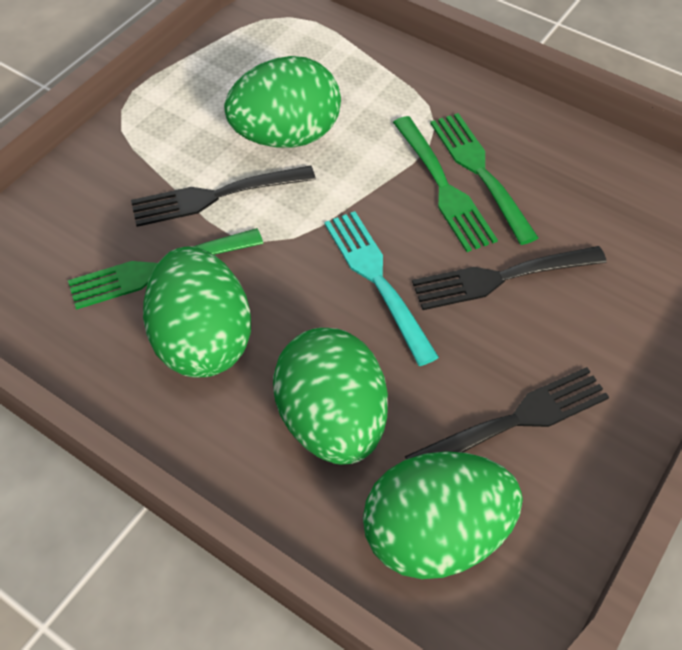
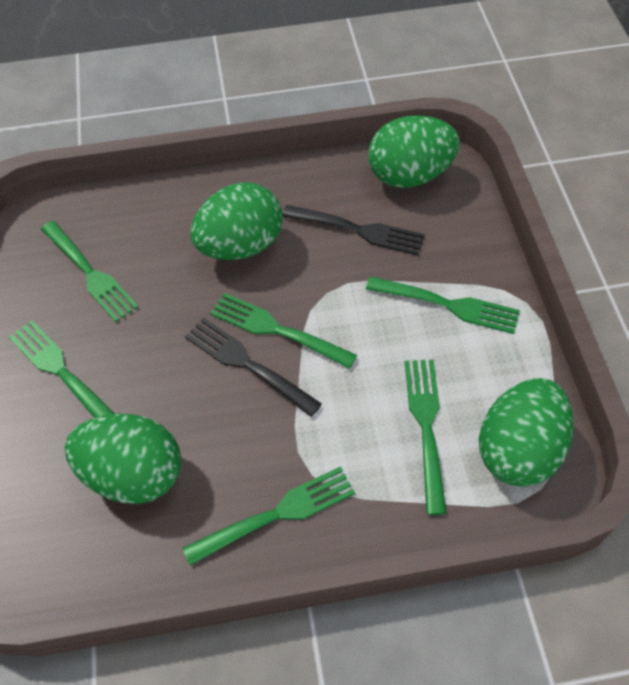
black fork: [131,166,316,227] [405,367,609,459] [412,246,607,310] = 3 -> [185,318,322,417] [282,205,425,255] = 2
green fork: [68,228,264,310] [393,116,498,252] [430,113,539,245] = 3 -> [9,320,115,418] [41,221,138,322] [183,466,355,566] [210,293,357,369] [366,276,520,334] [405,360,447,515] = 6
turquoise fork: [324,211,439,366] = 1 -> none = 0

